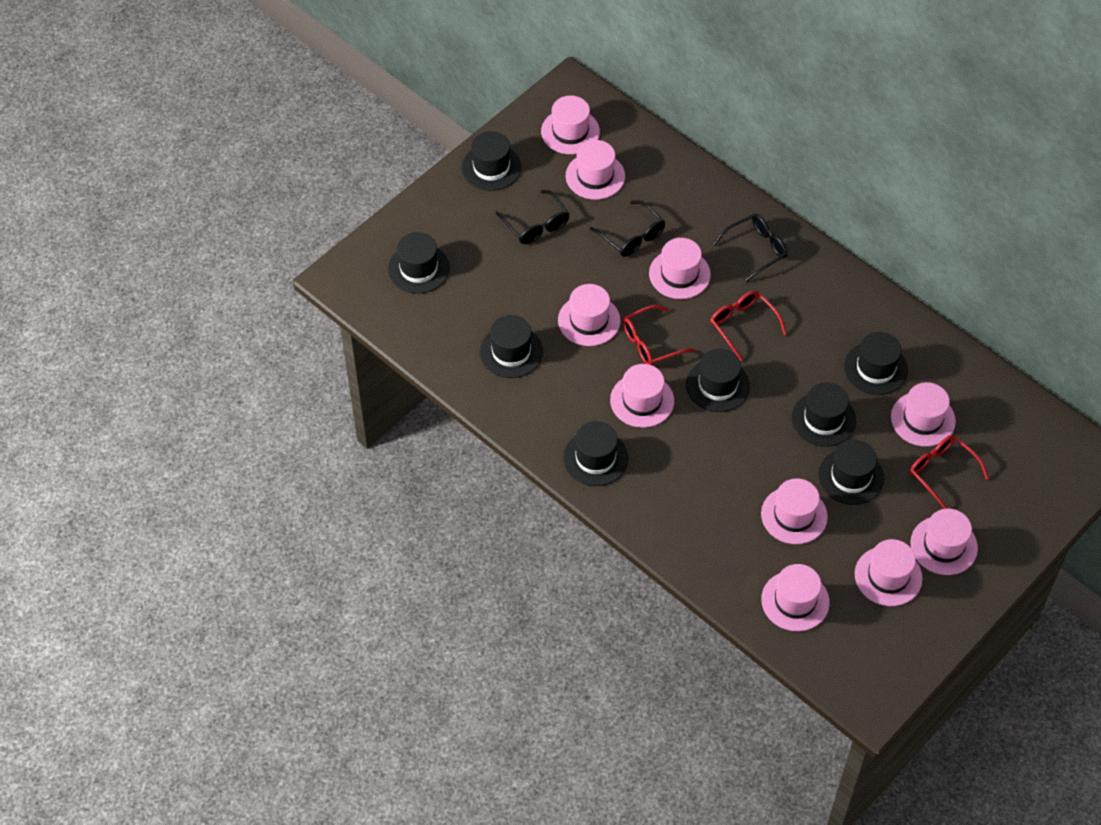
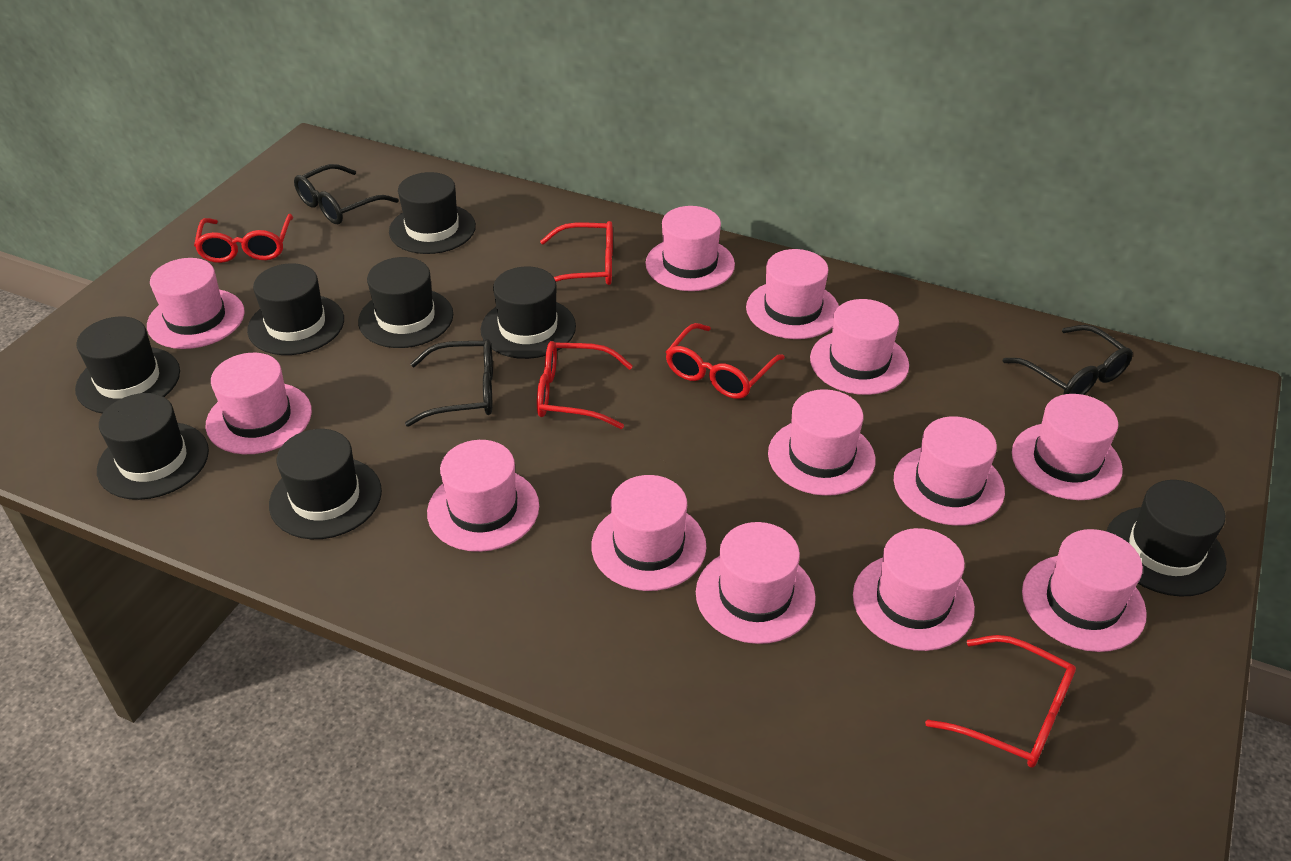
pink hat: [541,96,600,154] [558,284,621,346] [566,140,625,200] [610,364,674,428] [649,238,711,299] [761,478,828,544] [761,564,830,632] [855,539,923,606] [891,382,956,447] [910,509,978,575] = 10 -> [147,258,245,349] [205,353,312,454] [427,440,539,552] [592,475,706,591] [645,206,735,291] [696,522,816,644] [746,249,839,339] [768,389,875,496] [810,299,909,395] [853,528,975,651] [894,416,1005,526] [1012,394,1123,500] [1022,529,1147,652] = 13
red glasses: [623,305,695,365] [710,290,787,361] [910,435,989,509] = 3 -> [194,214,293,263] [537,341,633,429] [540,221,613,285] [666,323,785,399] [925,635,1076,768] = 5

